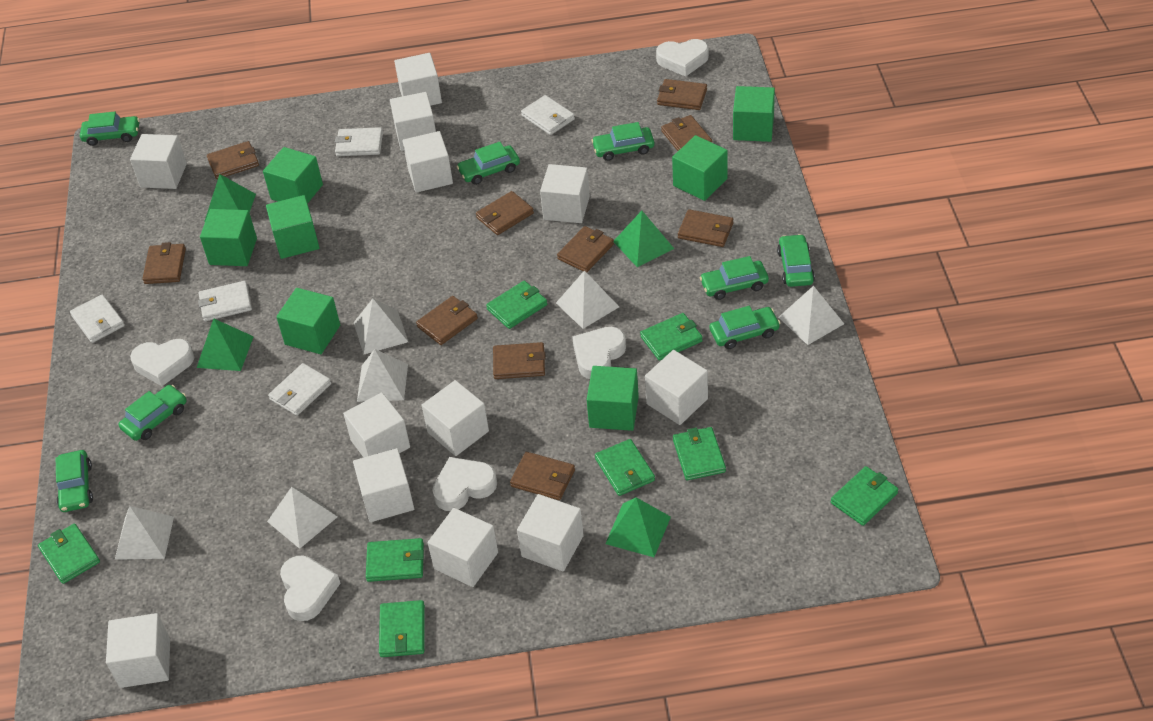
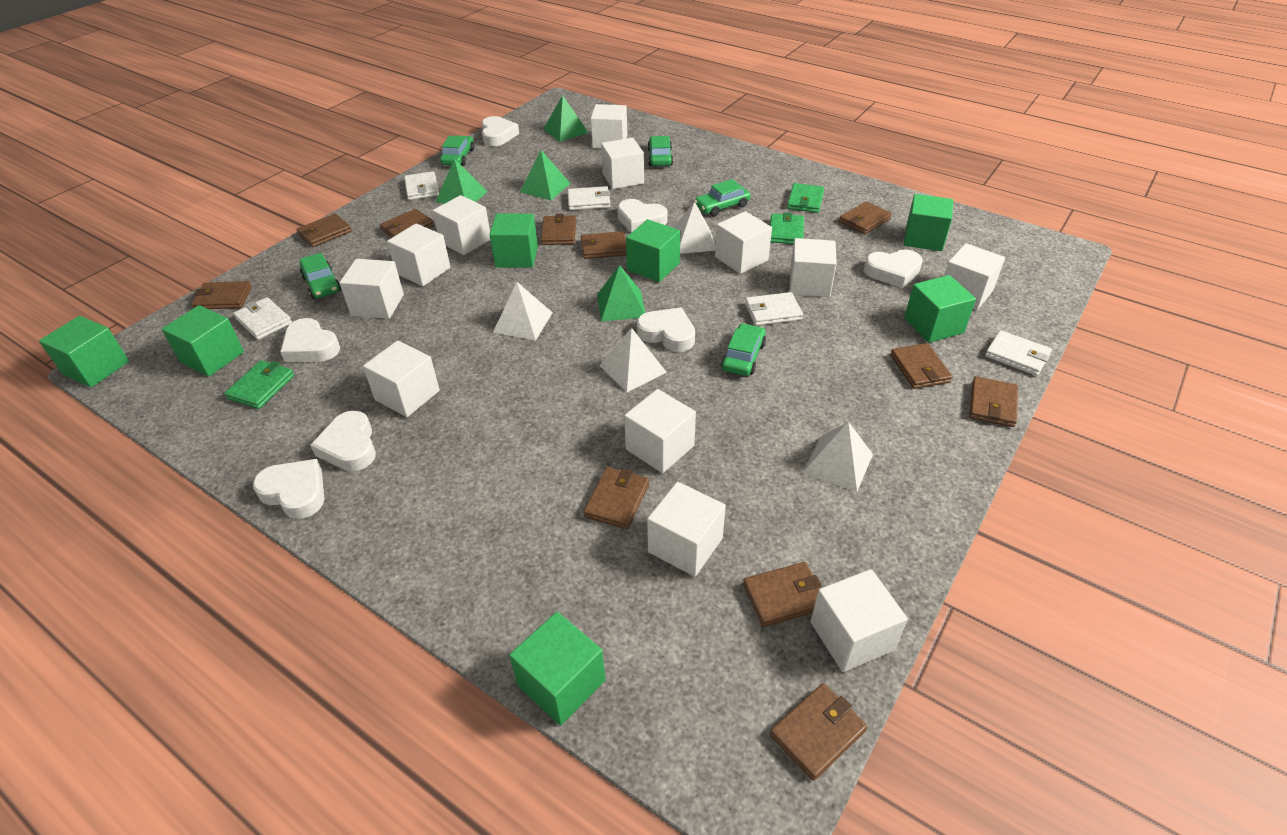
brown wallet: [142,242,186,284] [207,141,259,179] [416,296,478,345] [476,191,534,235] [493,342,546,379] [510,452,575,500] [557,226,614,272] [657,79,707,110] [661,115,712,151] [678,209,733,247] = 10 -> [191,281,252,309] [296,214,352,247] [380,209,434,238] [540,214,576,245] [580,231,627,259] [583,467,649,529] [743,562,822,627] [770,683,868,781] [839,201,892,235] [890,343,953,389] [969,376,1018,427] = 11
green car: [56,450,93,512] [80,112,140,146] [119,385,187,441] [457,142,520,185] [591,122,654,161] [700,256,769,300] [710,306,780,349] [777,234,815,287] = 8 -> [300,253,341,299] [440,136,475,166] [648,136,673,166] [694,179,751,216] [721,323,766,376] = 5
green wallet: [38,524,100,584] [366,538,424,582] [379,600,425,657] [486,281,547,329] [595,439,655,496] [640,313,703,361] [673,427,726,480] [831,466,899,526] = 8 -> [224,360,294,409] [770,212,804,244] [787,183,824,213] = 3
white heart: [130,339,194,386] [280,555,341,621] [432,457,497,511] [572,327,626,379] [656,39,709,77] = 5 -> [253,459,324,519] [280,318,340,362] [310,411,376,471] [482,116,519,146] [617,199,668,233] [637,307,695,352] [864,249,923,288] = 7
white pyramid: [115,506,174,560] [267,487,338,549] [354,299,408,355] [357,349,408,402] [556,270,619,329] [778,286,844,345] = 6 -> [493,282,553,341] [599,328,667,392] [673,202,716,254] [803,422,873,492] = 4

